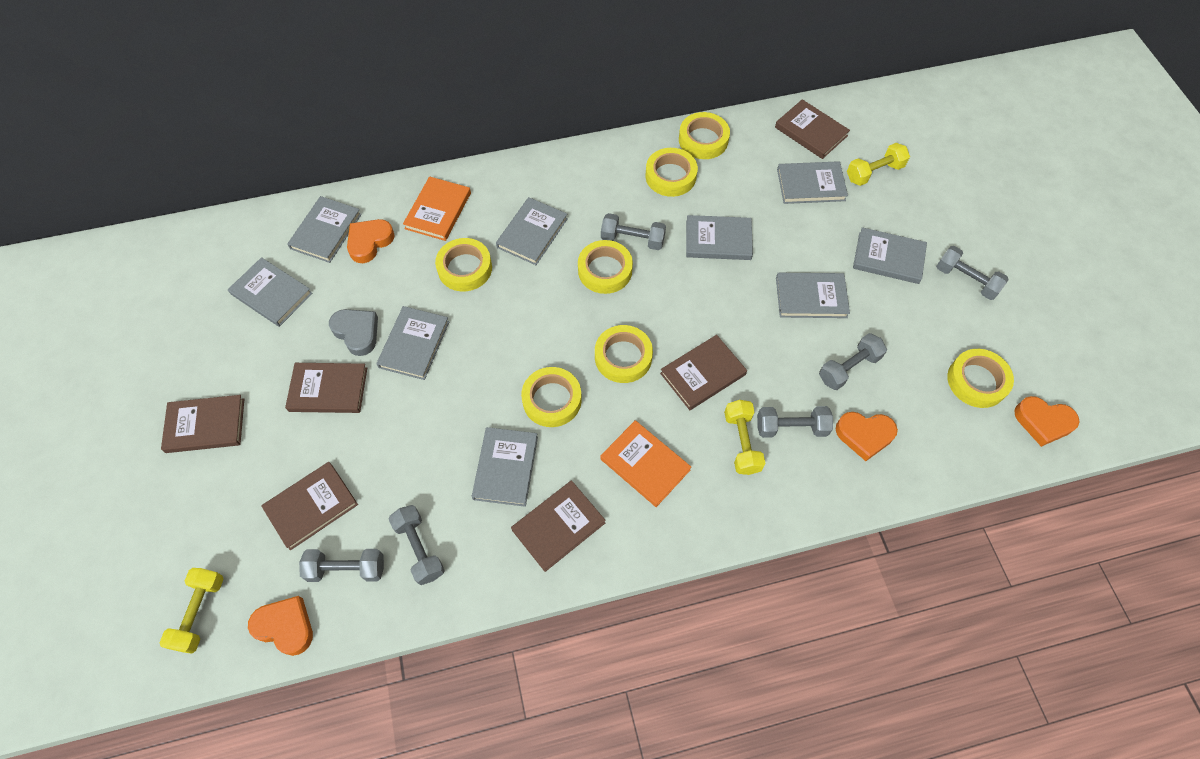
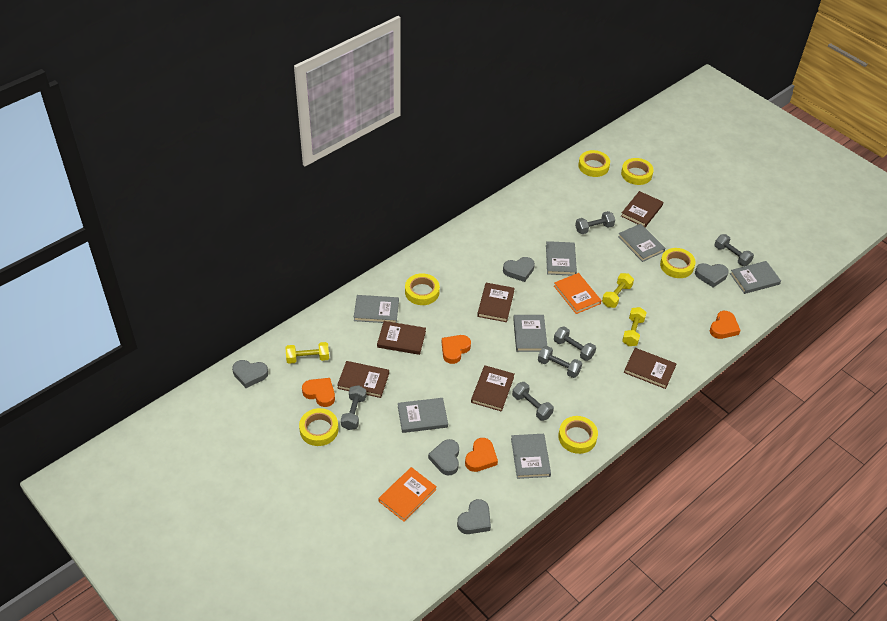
grey book: [228,257,313,327] [287,196,362,263] [376,306,449,380] [472,427,538,507] [496,197,568,265] [686,215,753,260] [776,273,850,318] [777,161,848,204] [853,227,927,284] = 9 -> [354,295,399,323] [398,398,448,433] [511,434,551,479] [513,315,547,352] [546,241,577,276] [618,224,665,262] [730,261,781,294] = 7
grey heart: [329,309,378,356] = 1 -> [232,360,268,388] [428,439,459,476] [457,499,491,534] [503,257,535,282] [695,263,729,288] = 5
yellow tape: [435,238,492,291] [521,367,582,427] [578,240,633,294] [595,325,653,383] [645,148,698,197] [679,112,730,159] [947,349,1014,408] = 7 -> [299,408,338,446] [405,273,440,305] [558,416,598,454] [578,150,610,177] [621,158,654,185] [660,248,696,278] = 6

